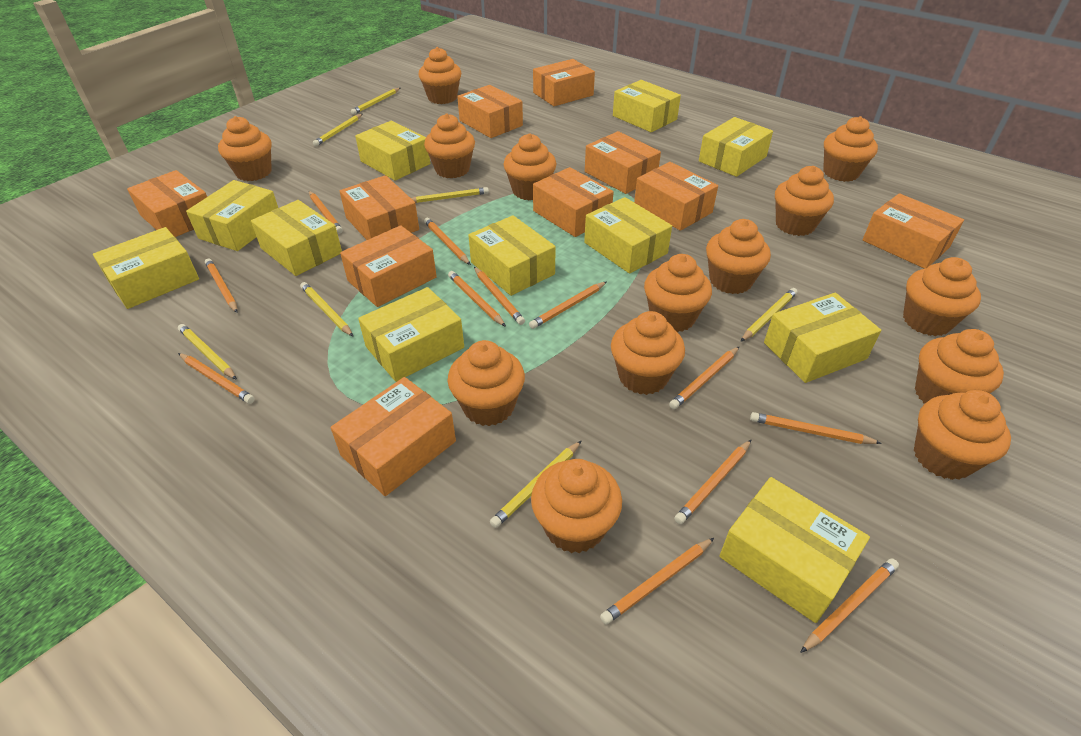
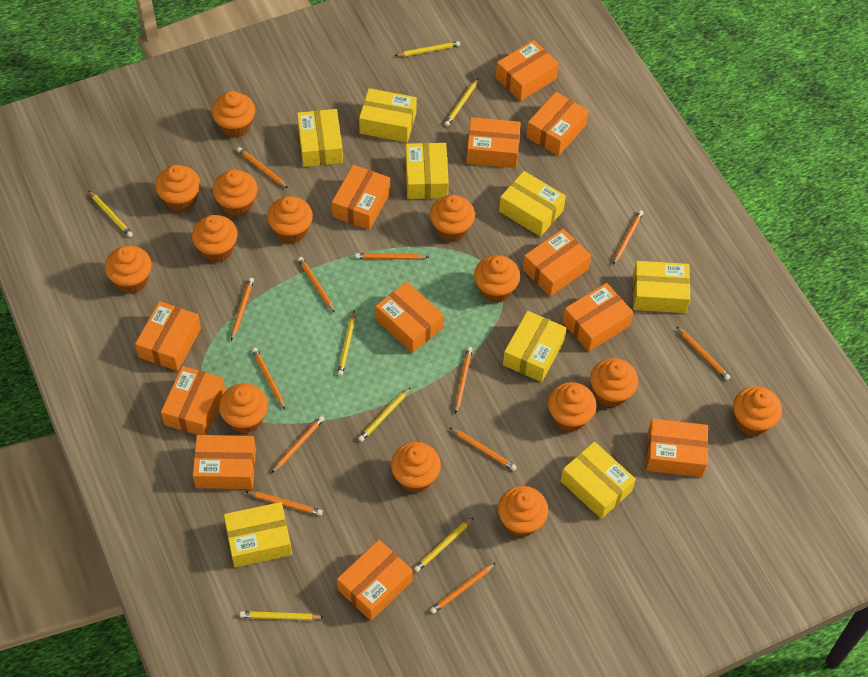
orange box: [127,170,207,237] [331,377,456,496] [340,175,419,240] [340,225,437,307] [457,85,523,138] [533,59,595,106] [533,167,614,237] [585,131,661,194] [634,162,718,231] [863,193,964,269] = 10 -> [135,301,201,371] [161,366,226,435] [193,435,256,489] [332,165,390,230] [337,540,413,621] [375,282,444,353] [466,117,521,168] [496,40,559,101] [523,229,591,297] [526,92,588,156] [563,283,633,352] [646,419,708,477] = 12
yellow box: [93,227,199,309] [186,180,278,251] [251,200,342,276] [355,121,430,181] [358,287,464,382] [468,215,556,296] [584,197,672,274] [613,80,681,132] [699,117,773,177] [719,477,870,623] [764,293,881,383] = 11 -> [224,502,292,568] [297,109,343,167] [359,88,417,142] [406,143,449,199] [499,171,566,237] [503,311,566,382] [561,442,636,519] [633,261,690,313] = 8

